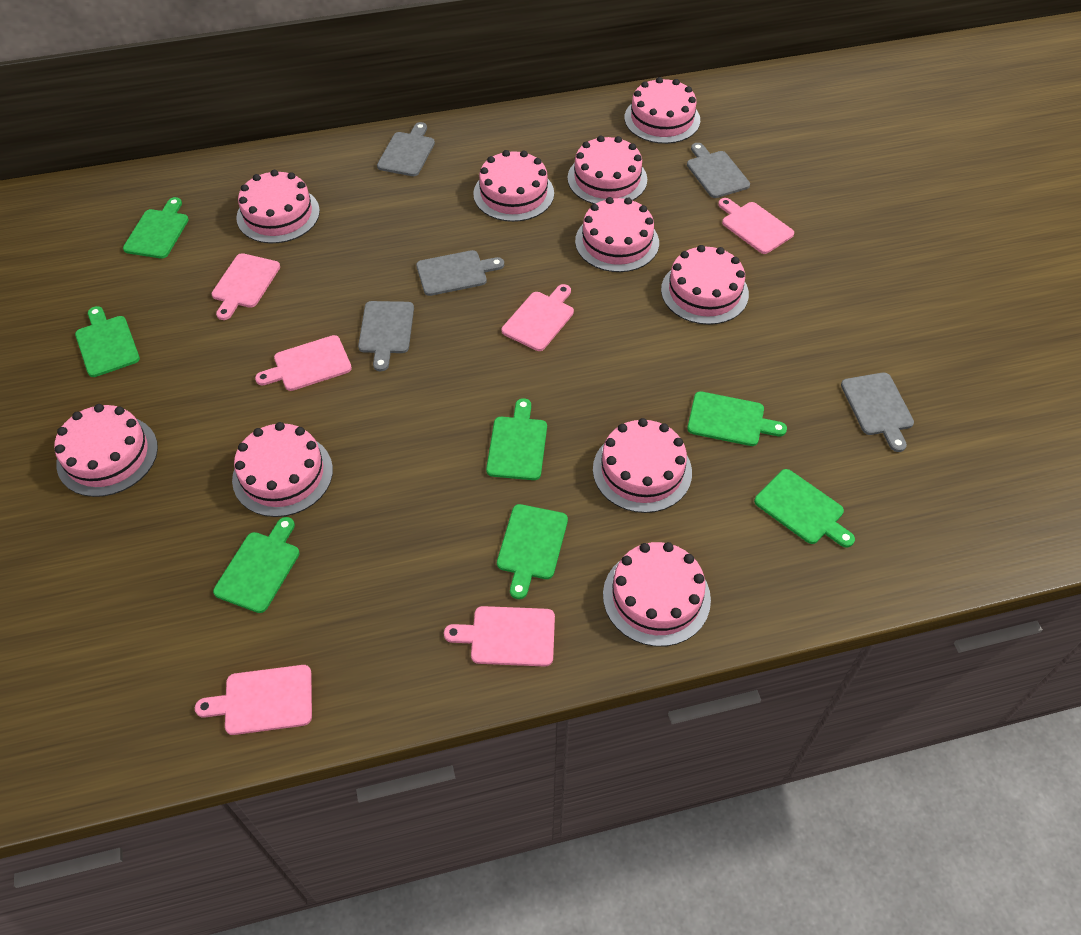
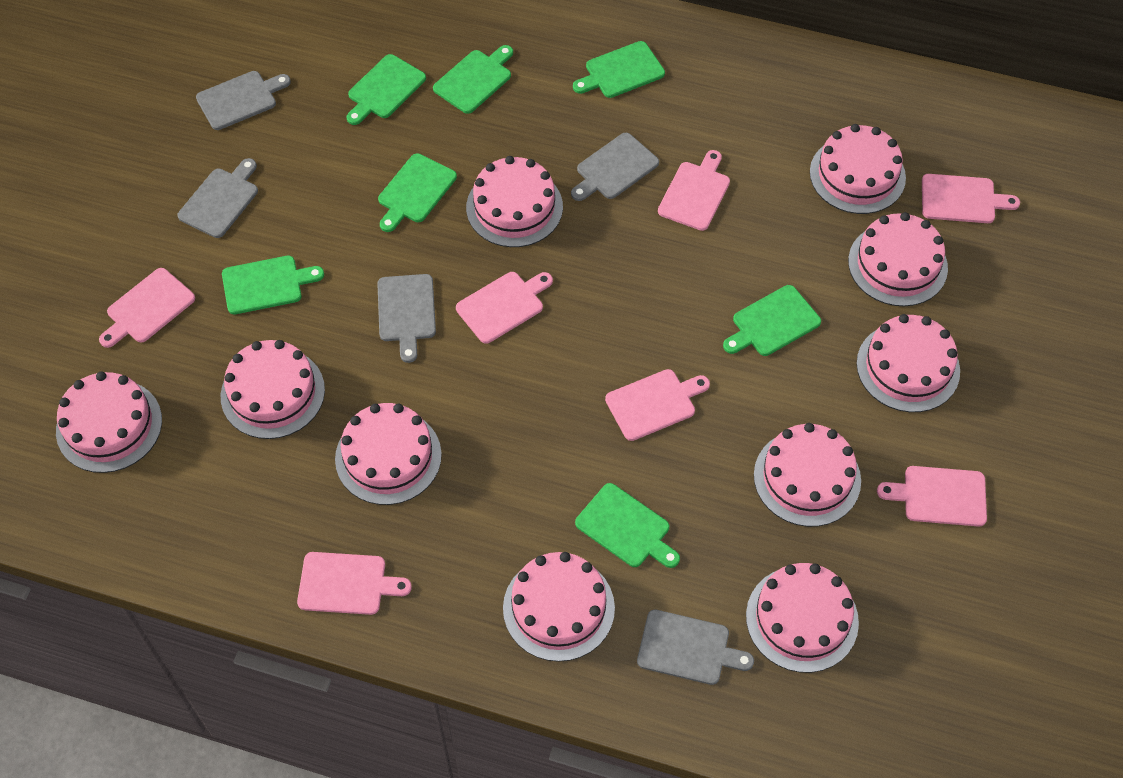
pink cutting board: [195,665,312,735] [211,253,280,320] [255,335,352,391] [444,606,555,667] [502,284,574,351] [718,198,794,254] = 6 -> [99,268,195,348] [297,552,412,615] [456,272,553,344] [605,369,710,441] [658,150,730,231] [877,466,987,527] [922,174,1020,223] = 7

